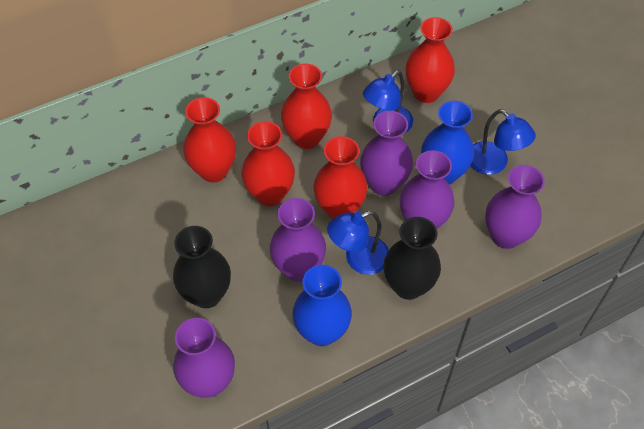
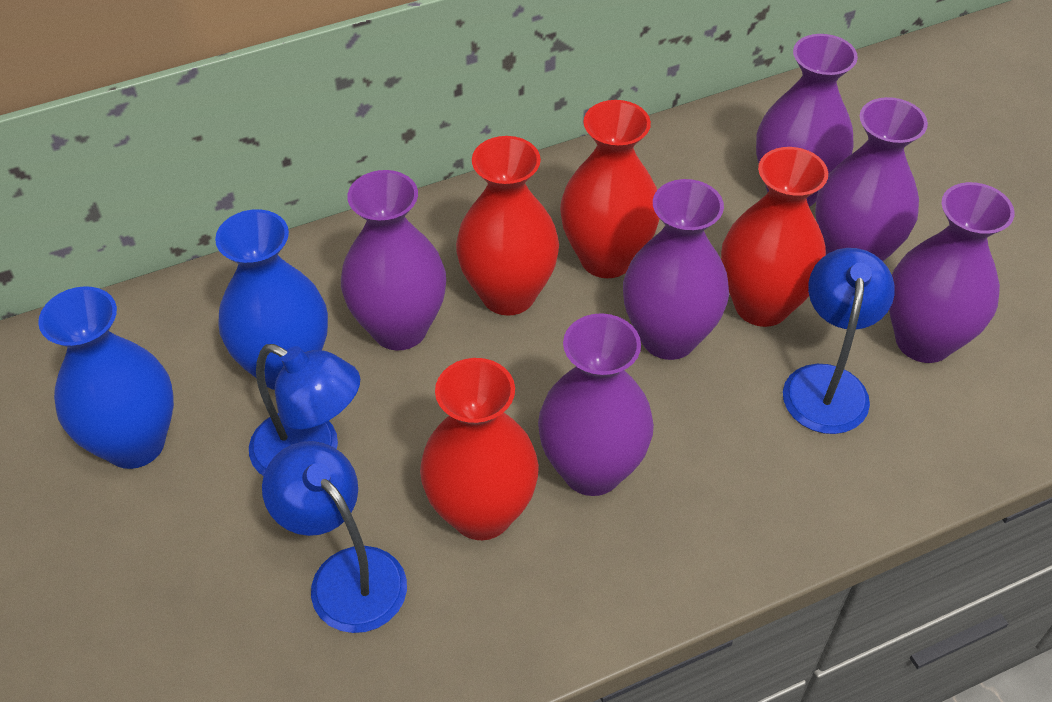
black vase: [173,226,231,308] [384,217,441,300] = 2 -> none = 0
purple vase: [173,318,235,398] [270,198,326,281] [360,111,413,196] [400,150,454,229] [485,165,545,249] = 5 -> [341,170,446,351] [538,313,654,496] [623,179,729,360] [756,34,858,207] [815,97,928,261] [889,182,1015,363] = 6
red vase: [184,97,236,182] [241,121,295,206] [281,64,332,149] [313,136,367,219] [406,17,455,103] = 5 -> [420,358,539,540] [456,136,559,316] [560,100,660,278] [721,147,828,327] = 4

